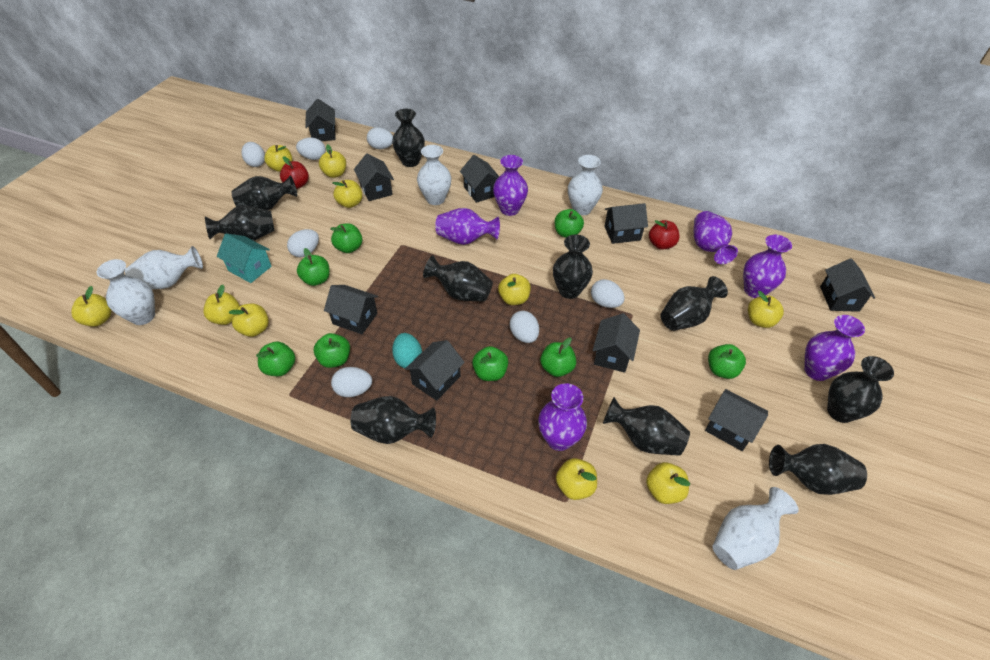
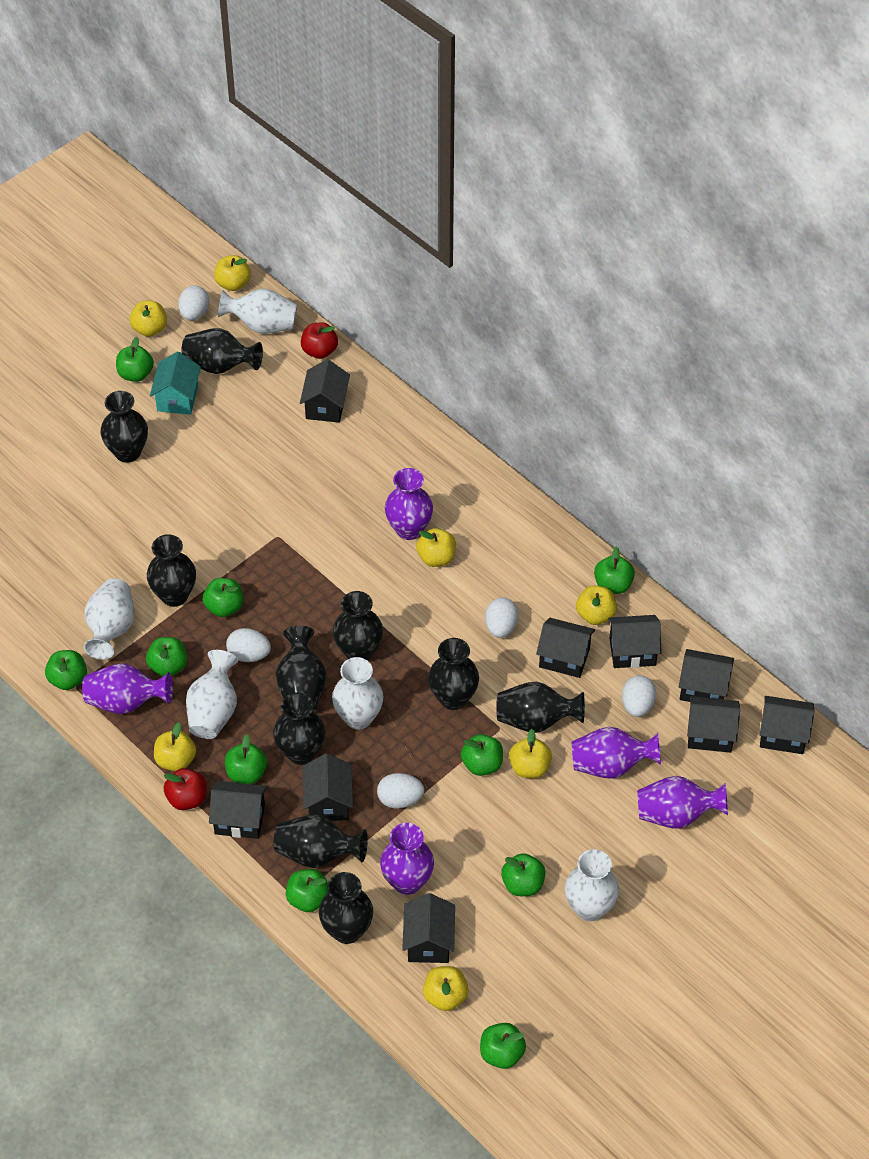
green apple: [256,342,295,376] [297,248,330,286] [314,333,350,368] [330,224,362,253] [472,346,508,381] [540,337,576,377] [554,209,584,238] [708,344,746,379] = 8 -> [45,650,87,690] [116,337,154,382] [146,637,188,676] [203,578,243,617] [225,735,267,784] [286,869,328,912] [461,734,503,776] [480,1023,526,1069] [501,853,546,896] [594,547,635,594] = 10
purple vase: [435,208,500,245] [493,155,528,216] [538,383,587,451] [694,211,738,264] [743,235,792,298] [804,315,865,381] = 6 -> [82,663,173,714] [380,823,434,895] [385,468,433,540] [572,727,661,779] [637,776,728,829] = 5
turquoise egg: [392,333,422,368] = 1 -> none = 0
white egg: [241,142,265,167] [287,229,319,257] [296,137,326,160] [331,367,372,397] [367,127,393,149] [510,311,539,343] [591,279,625,308] = 7 -> [178,285,209,321] [226,628,271,662] [377,773,424,809] [485,598,519,638] [622,675,656,717] = 5
yellow apple: [71,286,111,327] [203,285,240,325] [228,304,269,337] [264,145,292,172] [319,144,346,178] [333,180,362,208] [498,274,531,305] [556,458,597,500] [646,462,690,504] [748,291,784,328] = 10 -> [130,301,167,337] [154,722,196,771] [214,255,251,291] [416,528,456,567] [423,966,469,1011] [509,729,552,778] [576,586,617,625] = 7

